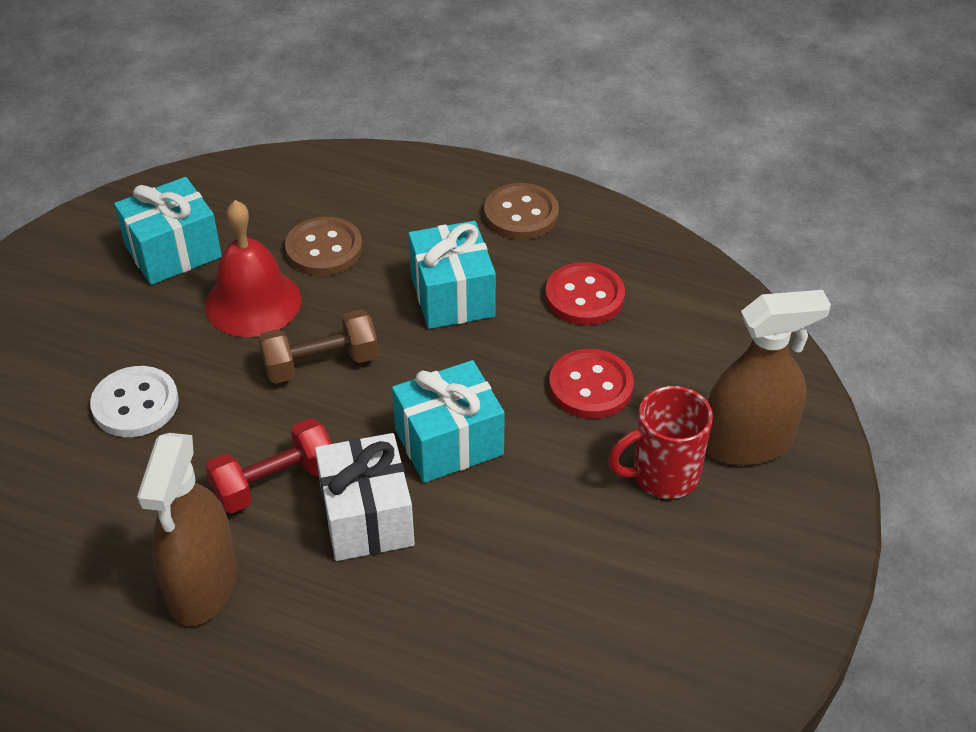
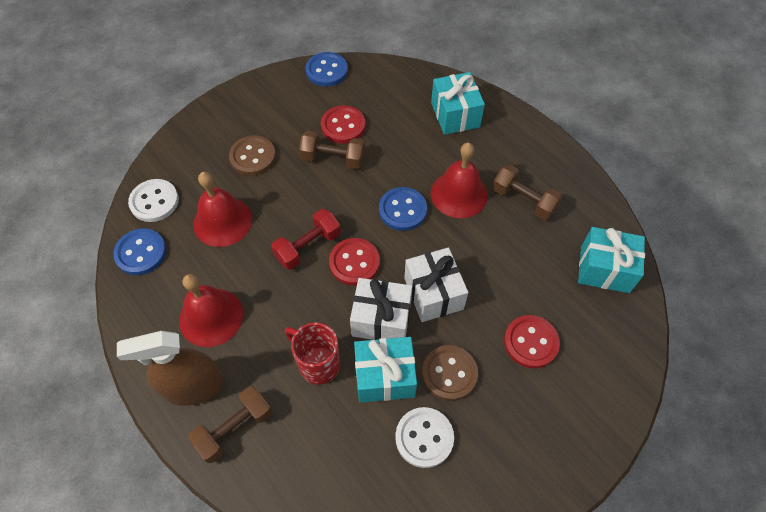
blue button: none = 0 -> [113,229,167,275] [305,52,348,87] [379,187,427,231] = 3
brown dumbbell: [258,309,378,384] = 1 -> [188,386,272,463] [299,131,365,169] [492,164,562,220] = 3
brown spray bottle: [137,433,237,626] [706,290,831,465] = 2 -> [117,331,223,406] = 1
red bell: [205,200,301,337] = 1 -> [179,274,243,347] [193,172,252,247] [431,143,488,218] = 3
red button: [545,262,625,325] [549,349,634,419] = 2 -> [321,106,365,144] [329,238,380,285] [504,315,560,368] = 3
white button: [90,366,179,437] = 1 -> [128,179,179,222] [395,407,454,468] = 2
white gift: [315,433,415,561] = 1 -> [350,278,412,340] [404,247,468,322] = 2

